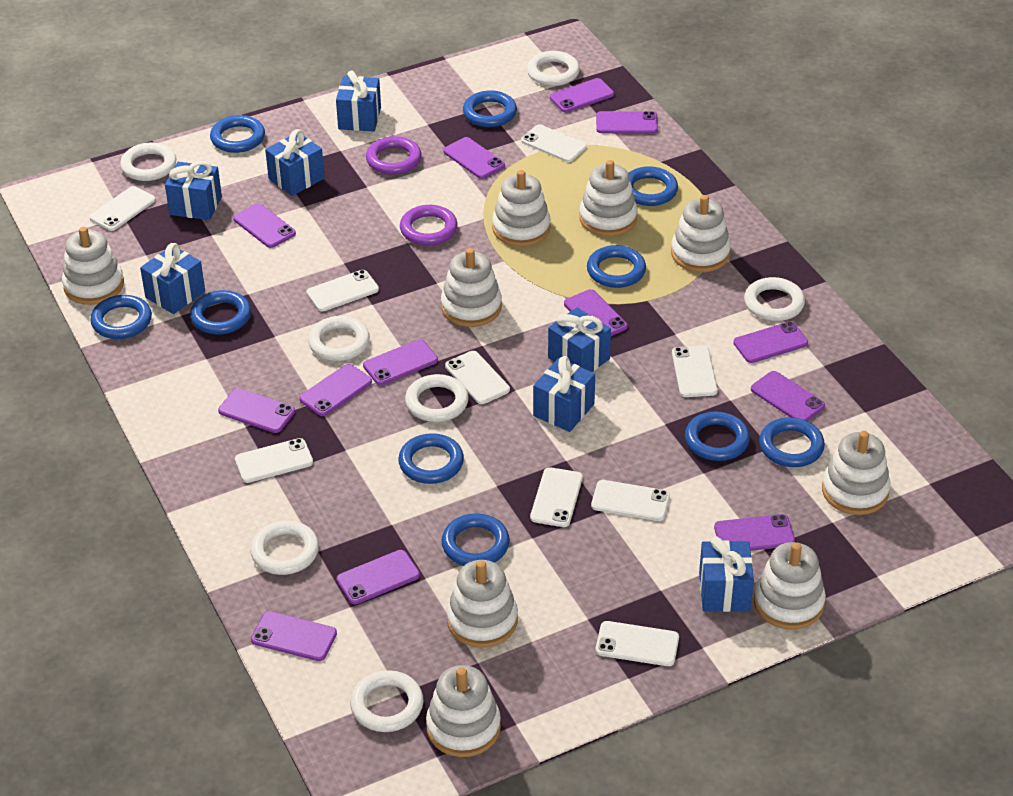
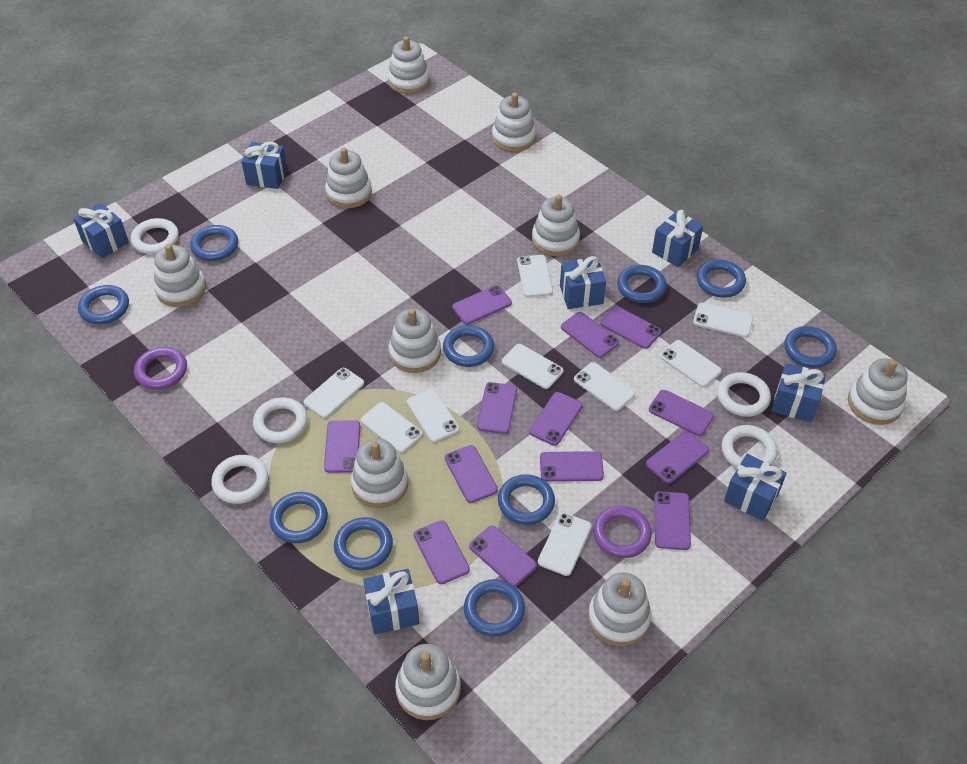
white ring: [120,142,176,181] [250,521,319,575] [308,316,370,361] [350,670,423,732] [405,374,469,422] [527,51,580,86] [744,277,805,321] = 7 -> [131,218,179,254] [211,455,268,504] [253,398,308,443] [717,372,771,417] [722,425,778,468] = 5
white stacking toy: [62,227,124,305] [426,665,501,757] [441,248,502,327] [447,560,518,648] [492,170,551,247] [579,160,638,236] [671,195,731,272] [754,542,826,630] [822,431,890,515] = 9 -> [154,244,206,307] [325,148,372,208] [351,439,408,508] [388,36,430,94] [389,309,441,373] [395,644,461,720] [492,93,536,152] [532,195,580,256] [588,572,651,646] [848,358,908,425] = 10

